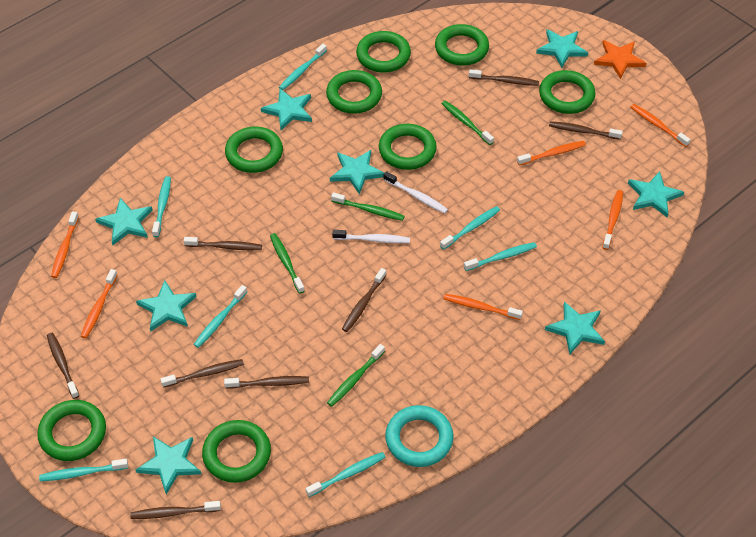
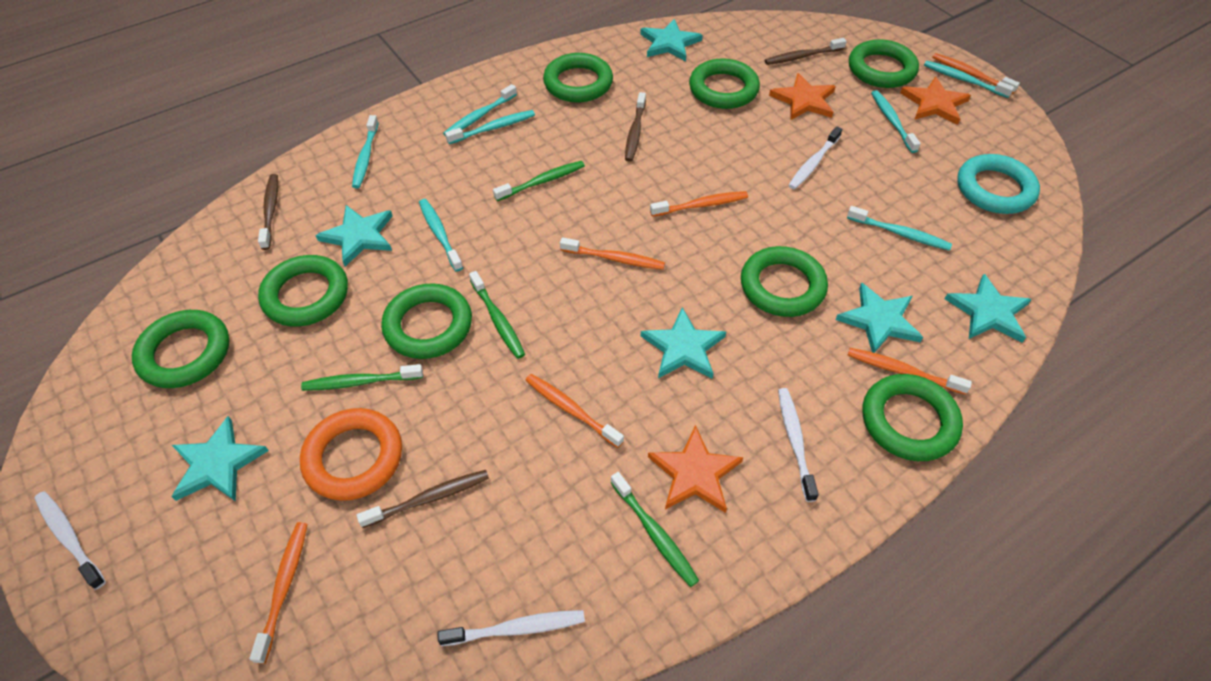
brown toothbrush: [47,333,79,399] [130,501,221,519] [160,359,244,388] [184,237,262,250] [224,376,309,389] [342,268,386,332] [469,69,539,86] [549,121,623,140] = 8 -> [258,174,278,250] [357,470,489,528] [625,92,646,162] [765,38,847,65] = 4
orange ring: none = 0 -> [300,408,402,501] = 1
orange star: [594,40,646,79] = 1 -> [648,425,743,513] [769,73,836,120] [900,76,971,125] = 3
turquoise star: [95,198,152,245] [136,280,197,332] [136,436,201,494] [261,89,312,130] [330,150,384,195] [536,29,588,68] [545,302,605,354] [628,171,684,217] = 8 -> [171,416,269,502] [315,205,392,266] [640,19,703,61] [641,307,726,379] [836,283,923,353] [945,274,1032,343] = 6
white toothbrush: [332,230,410,243] [383,171,448,214] = 2 -> [34,491,106,590] [437,610,585,646] [778,388,819,502] [788,126,842,189] = 4

